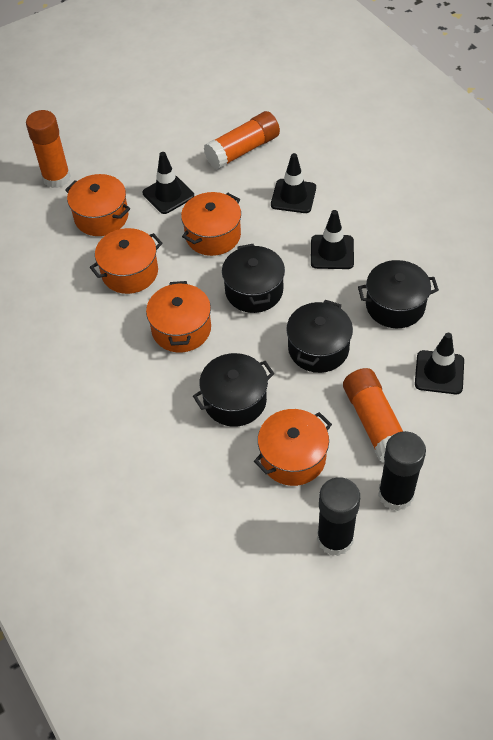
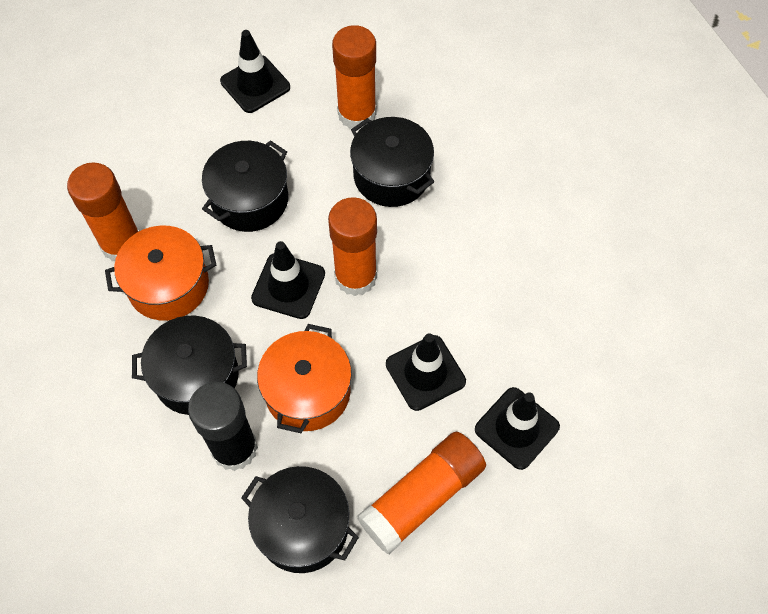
black glue stick: [317,477,360,556] [378,431,426,511] = 2 -> [188,382,258,471] = 1
orange glue stick: [26,110,71,188] [204,111,280,170] [343,368,403,463] = 3 -> [67,162,139,261] [328,197,377,296] [332,25,377,129] [357,432,486,554] = 4
orange pot: [65,174,130,236] [90,228,162,294] [146,281,211,352] [181,192,241,256] [254,409,332,486] = 5 -> [105,226,216,321] [257,324,352,433] = 2

